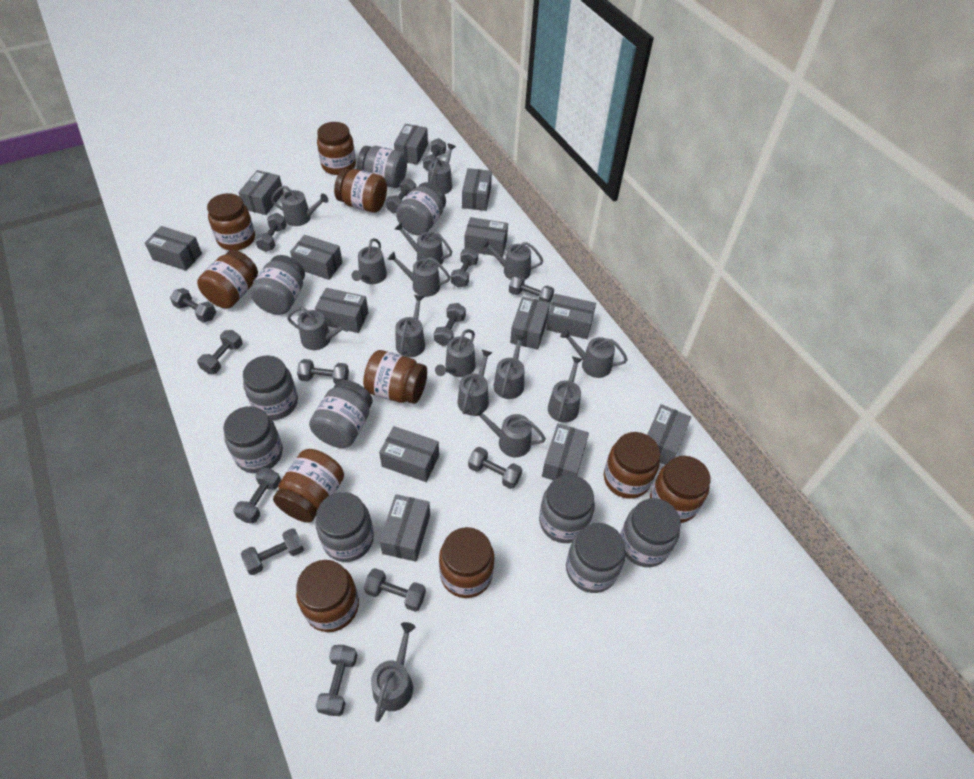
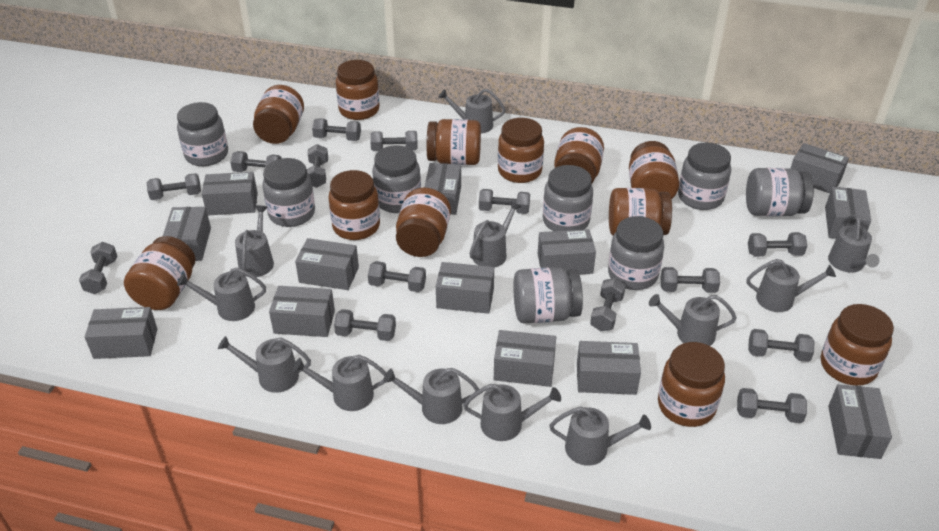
brown jar: [197,250,258,308] [207,193,255,250] [273,449,344,523] [296,560,359,632] [317,122,356,175] [334,169,387,213] [363,350,427,404] [439,527,494,598] [604,432,660,499] [650,456,711,523] = 10 -> [124,236,195,310] [253,85,304,144] [328,170,380,240] [336,60,380,120] [396,188,451,257] [427,119,481,165] [498,118,544,183] [554,127,604,184] [609,188,672,236] [629,141,679,199] [658,342,725,427] [821,304,894,386] = 12
grey jar: [223,406,283,473] [243,356,298,420] [250,255,305,315] [309,380,373,448] [316,492,374,562] [357,146,407,188] [396,182,446,235] [539,475,595,543] [566,523,625,593] [620,498,681,567] = 10 -> [177,102,228,166] [262,158,315,227] [372,145,421,213] [513,267,583,323] [543,165,593,231] [608,216,664,290] [678,143,731,210] [746,168,814,216] = 8
grey watering can: [271,185,328,226] [287,307,350,350] [351,238,387,284] [371,622,416,722] [388,252,450,297] [395,222,452,267] [395,295,425,357] [428,143,456,194] [435,329,476,377] [458,350,492,415] [472,406,546,457] [481,239,543,280] [494,334,526,399] [548,356,583,423] [560,329,628,378] = 15 -> [177,267,266,321] [218,336,311,393] [235,205,274,277] [293,355,386,411] [383,368,479,424] [438,89,506,133] [463,384,561,441] [469,201,521,268] [549,407,651,466] [649,294,737,346] [747,259,836,312] [828,214,879,273] = 12

